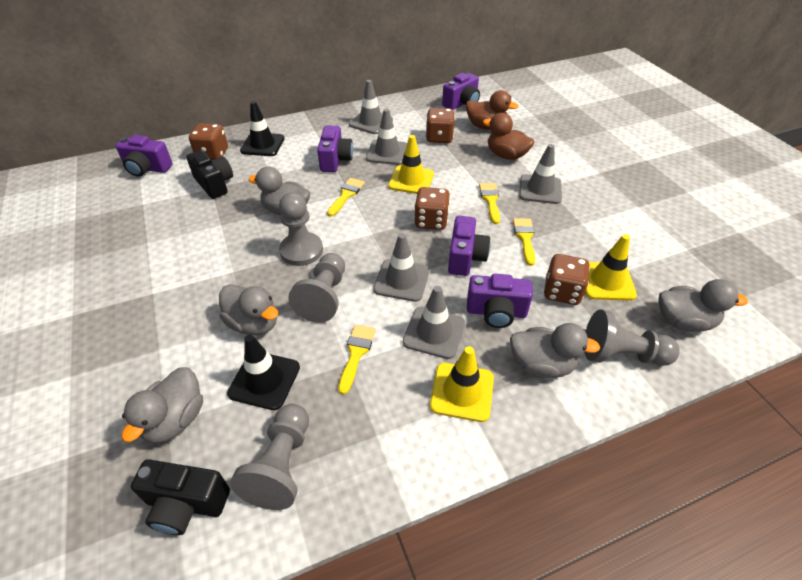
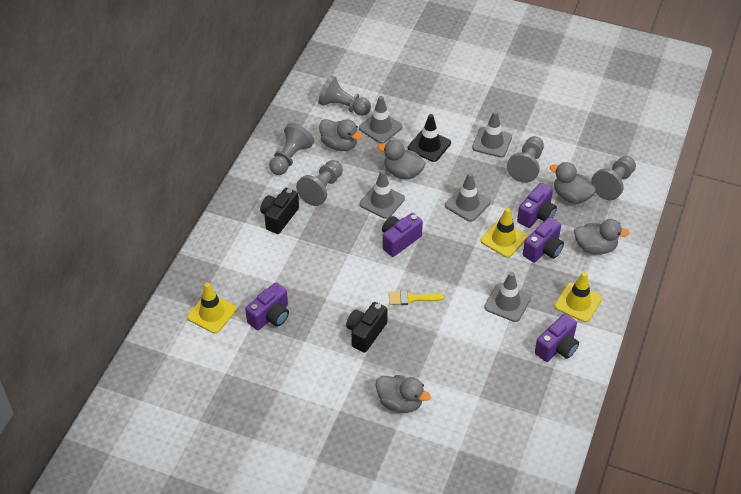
black traffic cone: [227,334,300,410] [240,101,285,156] = 2 -> [408,114,451,162] = 1
brown dice: [189,123,228,160] [414,187,450,230] [426,108,455,143] [544,254,590,305] = 4 -> none = 0
brown duck: [466,90,519,130] [483,113,534,160] = 2 -> none = 0
grey pawn: [230,404,309,510] [279,193,323,266] [288,253,345,323] [584,309,680,366] = 4 -> [269,123,314,175] [296,160,343,206] [318,75,371,116] [507,136,544,183] [591,156,636,200] = 5
yellow brush: [327,178,365,217] [338,324,376,395] [479,183,500,224] [513,218,535,266] = 4 -> [389,290,444,305] = 1

